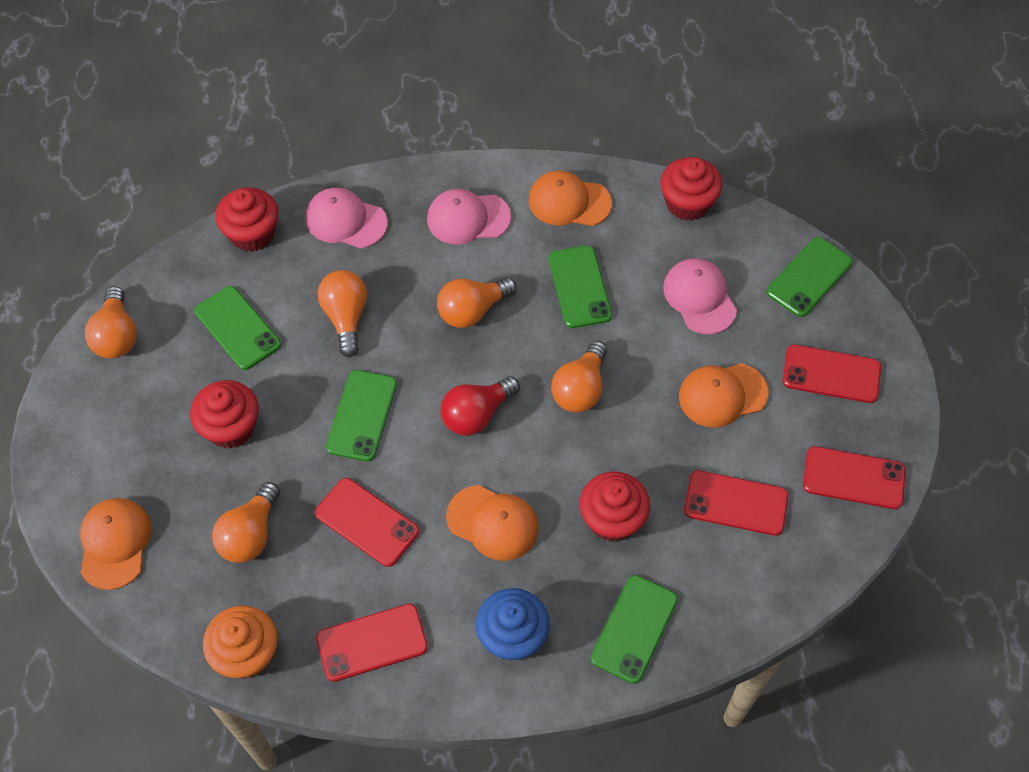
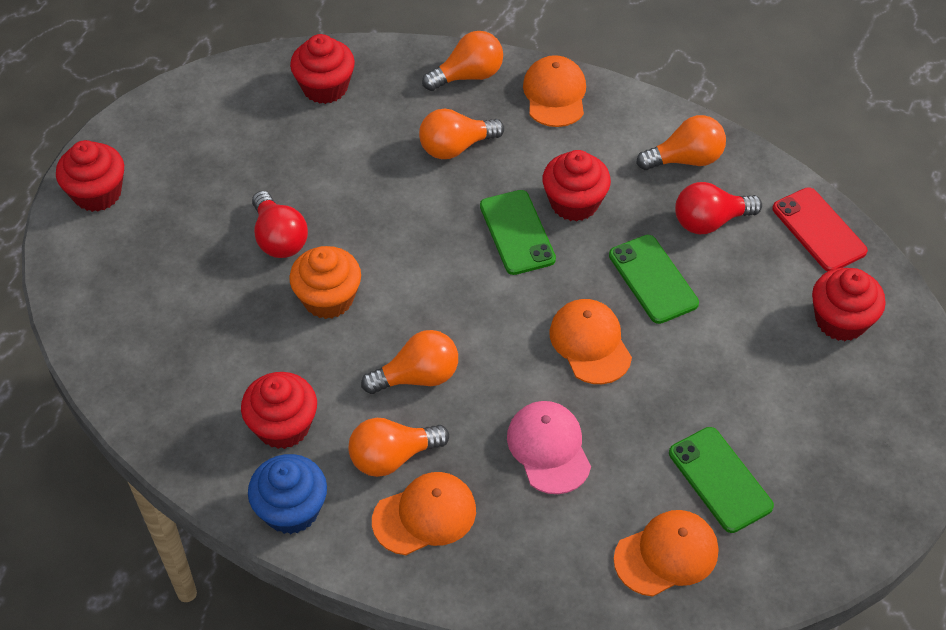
green phone: [194,286,281,370] [326,370,397,462] [549,245,612,328] [591,575,678,684] [766,237,853,317] = 5 -> [480,190,556,275] [609,235,699,324] [669,427,774,533] = 3
pink cap: [306,188,388,249] [427,189,511,245] [663,258,737,334] = 3 -> [507,401,591,494] = 1
red cupcake: [190,380,259,448] [215,188,279,252] [580,471,650,542] [660,157,723,221] = 4 -> [56,140,124,212] [241,372,317,449] [290,34,355,104] [543,150,611,222] [812,268,886,341] = 5
red light bulb: [441,376,520,436] = 1 -> [252,191,308,258] [675,182,762,234] = 2
red phone: [315,478,419,567] [316,604,428,682] [684,470,788,536] [783,344,881,403] [803,446,906,509] = 5 -> [772,187,868,271] = 1

